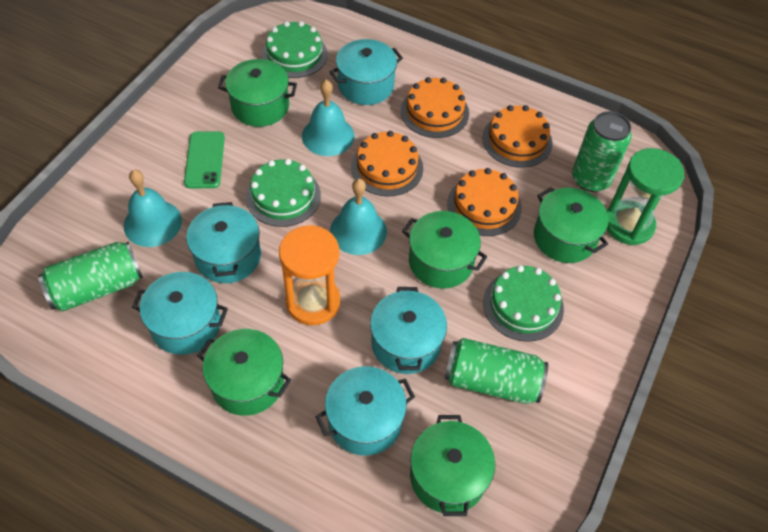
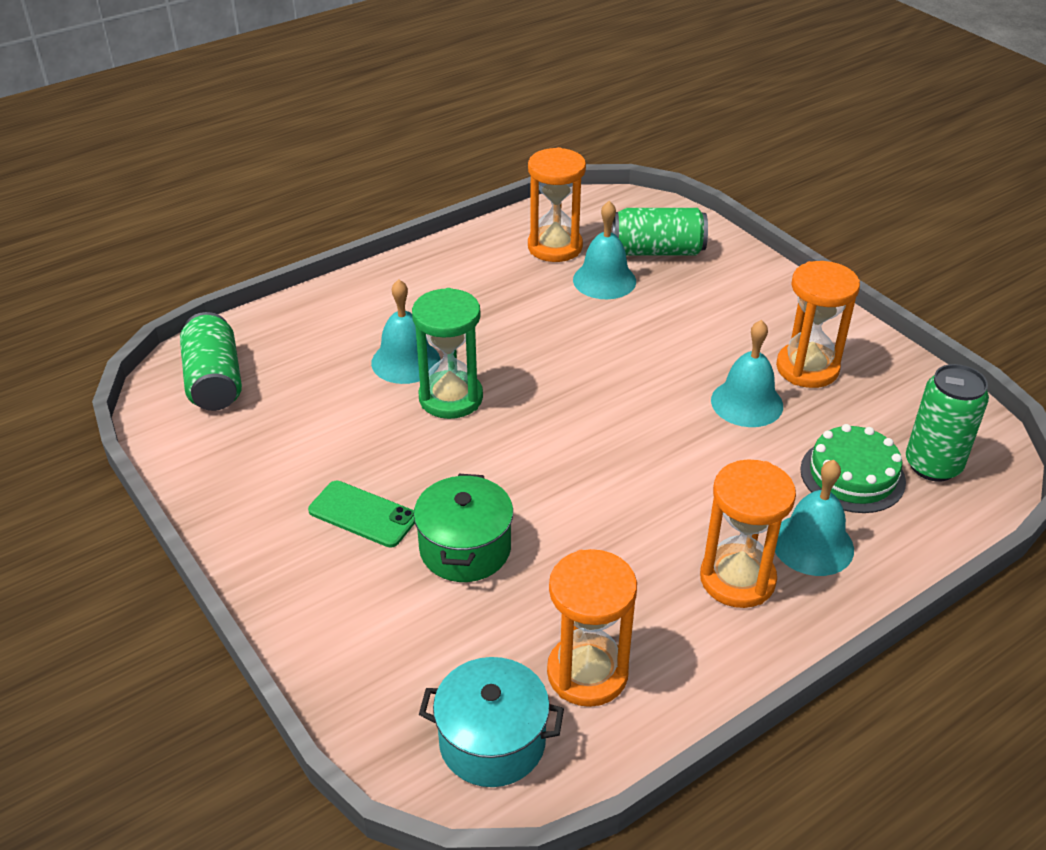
green cake: [246,159,321,227] [262,21,328,78] [483,265,564,342] = 3 -> [800,424,906,513] = 1
green pot: [197,329,291,416] [218,59,297,127] [402,211,487,289] [410,415,495,516] [534,187,609,263] = 5 -> [414,474,513,582] = 1
orange cake: [351,131,423,196] [401,77,469,138] [447,168,522,236] [482,105,553,168] = 4 -> none = 0
orange hourglass: [279,225,340,325] = 1 -> [528,147,586,262] [547,549,637,707] [700,460,796,608] [776,261,860,388] = 4
turquoise bell: [124,170,182,247] [302,80,354,156] [330,179,387,255] = 3 -> [371,279,440,384] [573,201,636,299] [711,320,783,427] [775,460,854,576] = 4
turquoise pot: [132,272,228,355] [186,202,261,283] [316,366,415,456] [330,39,403,105] [370,287,447,374] = 5 -> [419,657,564,787] = 1

